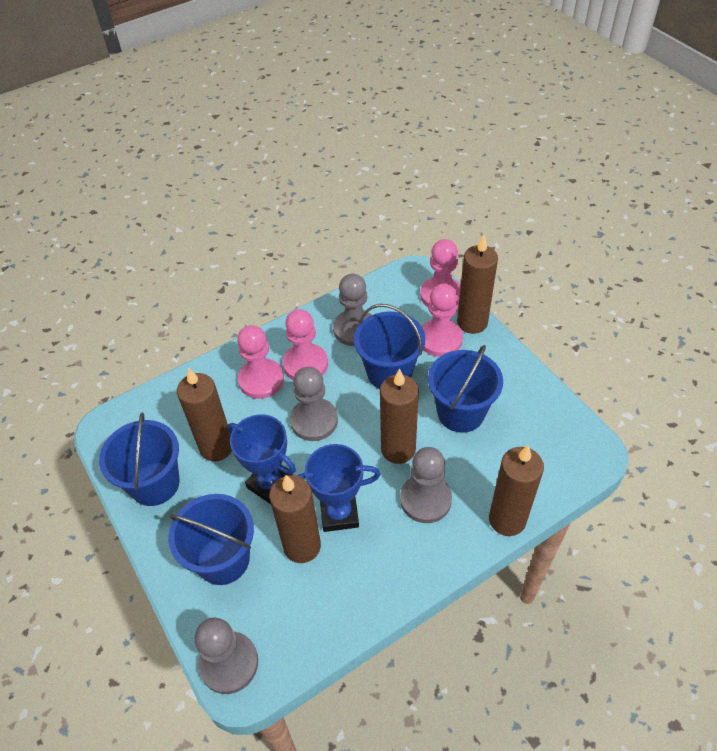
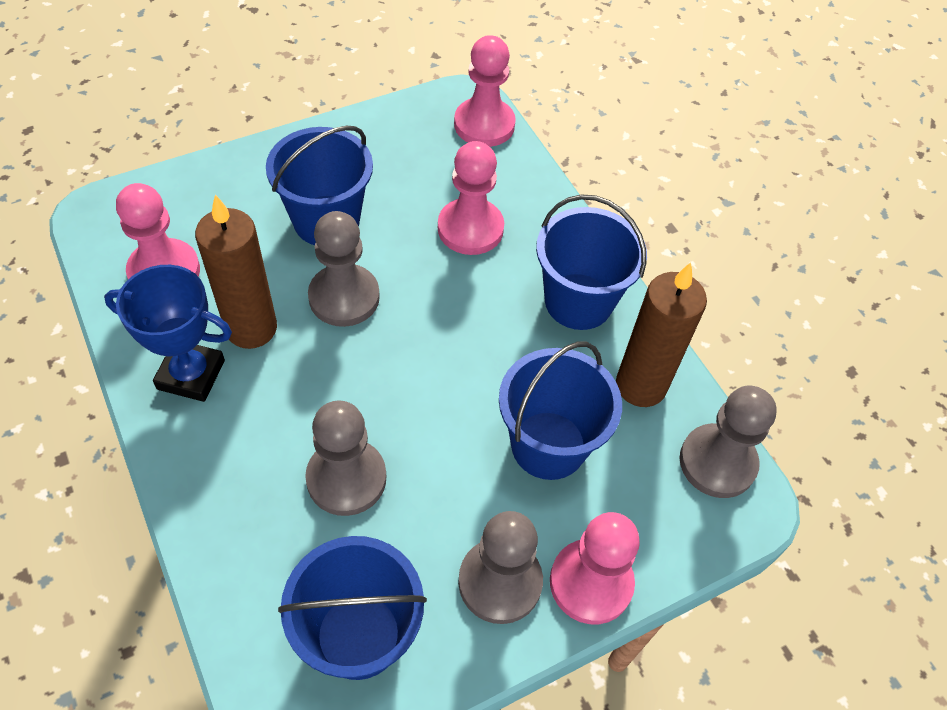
blue trophy: [227,414,296,504] [297,444,380,532] = 2 -> [104,265,232,402] = 1
brown candle: [177,367,232,462] [269,475,321,563] [380,369,419,464] [457,235,498,334] [489,445,544,536] = 5 -> [195,195,277,349] [616,262,707,407] = 2

